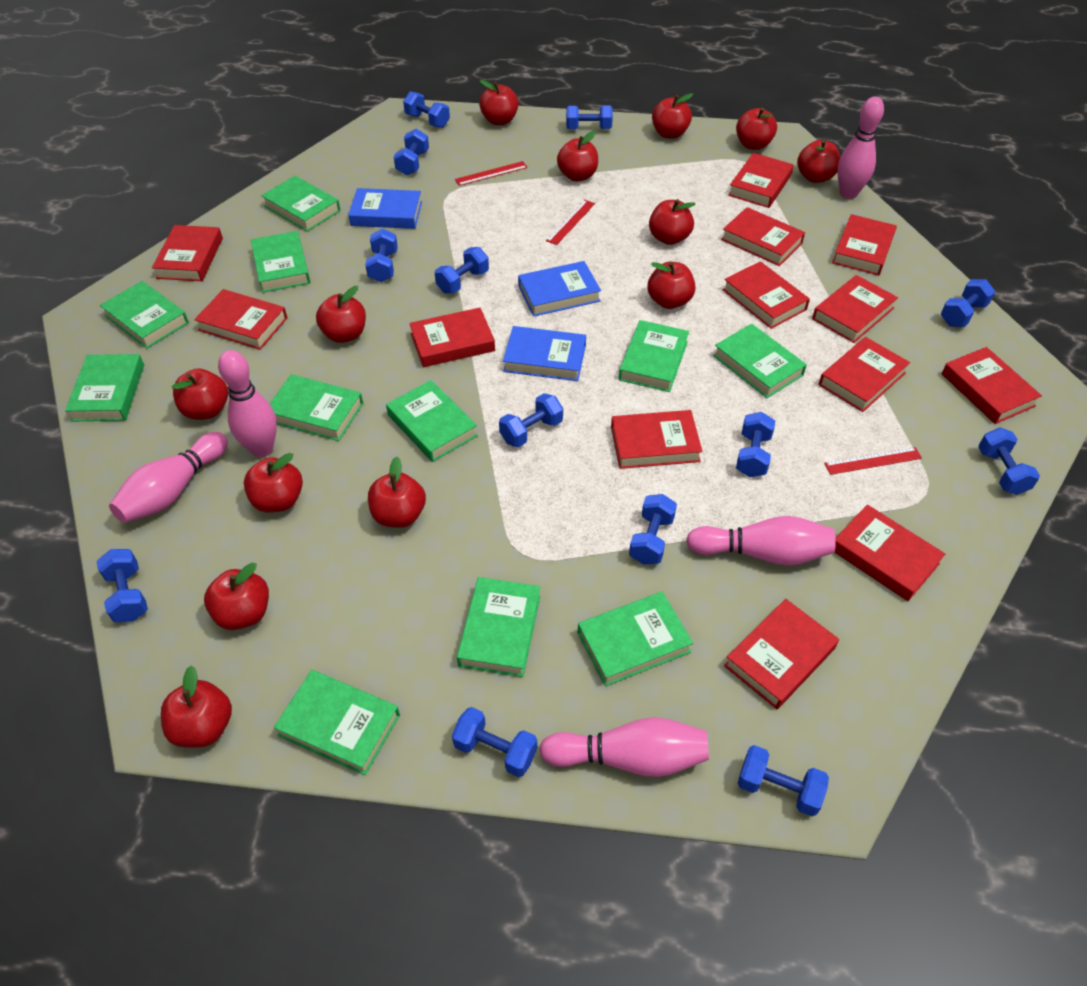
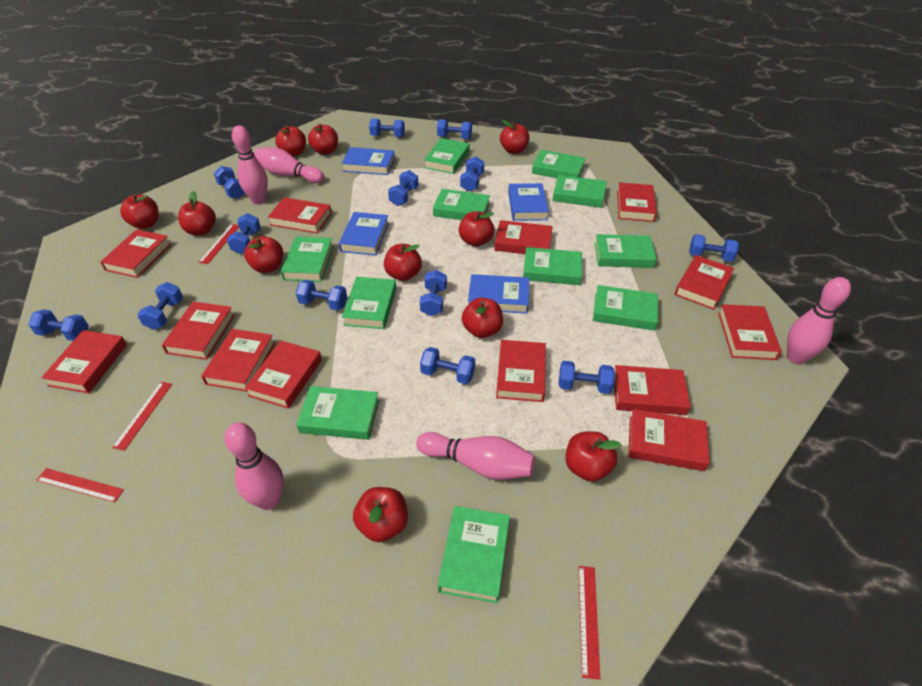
blue book: [348,188,422,229] [503,326,586,381] [518,261,601,317] = 3 -> [339,212,389,256] [341,147,395,175] [468,274,529,314] [508,183,549,221] = 4
red apple: [161,665,232,748] [172,368,228,420] [204,563,269,630] [244,453,303,513] [316,286,366,343] [368,457,426,528] [479,80,519,125] [557,131,598,181] [648,262,695,309] [649,199,696,245] [652,93,693,139] [736,108,777,150] [797,140,840,183] = 13 -> [120,194,159,229] [178,191,216,236] [244,236,283,273] [275,125,306,157] [308,124,338,155] [353,487,408,542] [384,244,422,281] [459,211,494,247] [462,298,503,338] [500,120,530,154] [565,432,621,482] = 11
red ruler: [455,161,528,186] [546,200,595,245] [824,447,922,475] = 3 -> [36,468,124,502] [112,382,172,451] [199,224,239,264] [578,566,600,680] = 4

